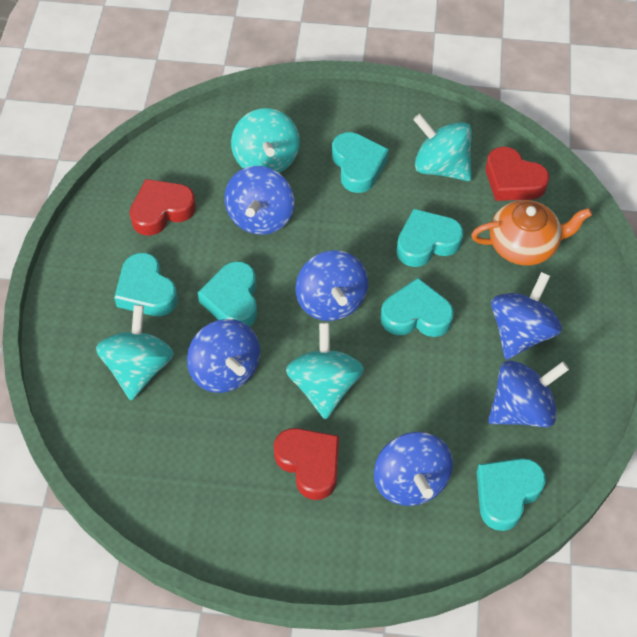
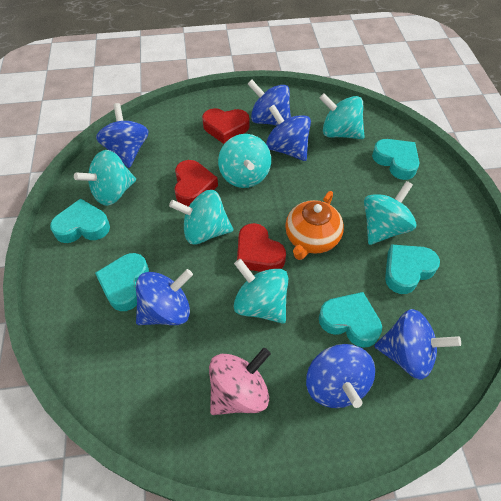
pink spinning top: none = 0 -> [209,348,271,415] = 1
turquoise heart: [114,253,178,316] [198,261,257,327] [332,132,389,193] [381,278,454,337] [397,209,463,267] [477,458,546,531] = 6 -> [50,198,110,243] [95,253,149,311] [319,292,382,348] [372,139,419,180] [385,244,440,294] = 5
turquoise spinning top: [96,305,174,400] [231,108,300,173] [286,323,364,420] [413,114,472,181] = 4 -> [74,150,136,206] [169,190,233,244] [218,134,271,188] [234,259,288,324] [320,93,365,139] [364,181,417,245] = 6

